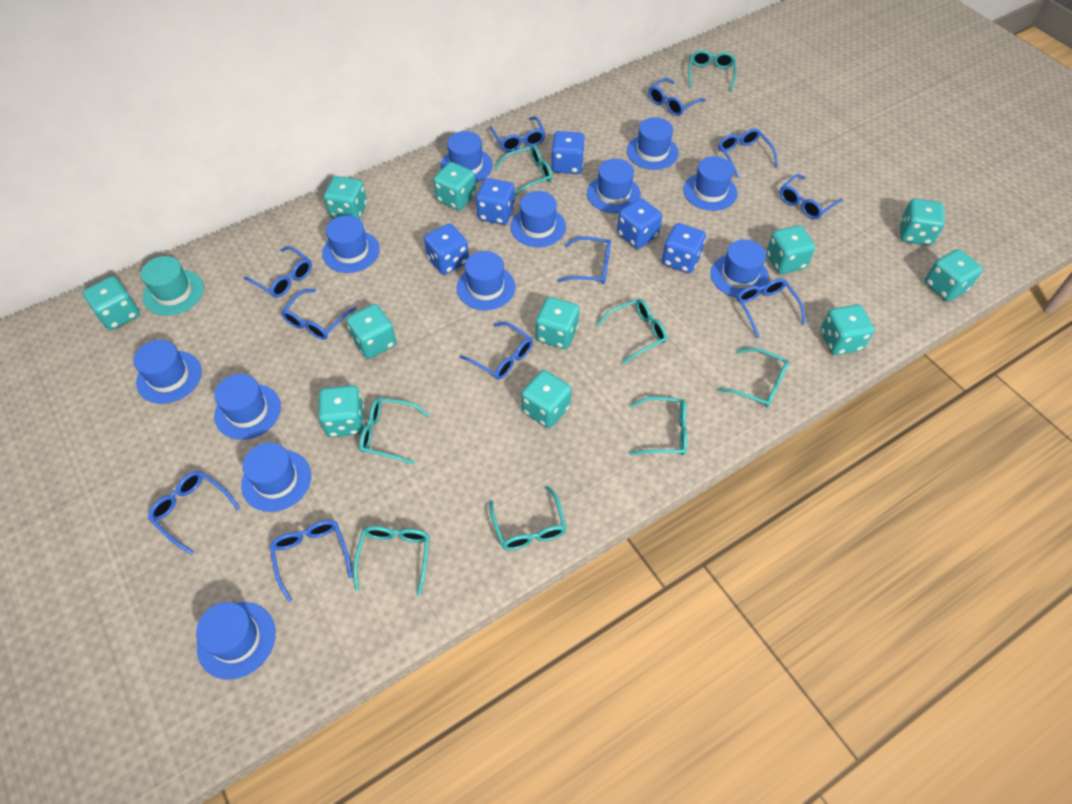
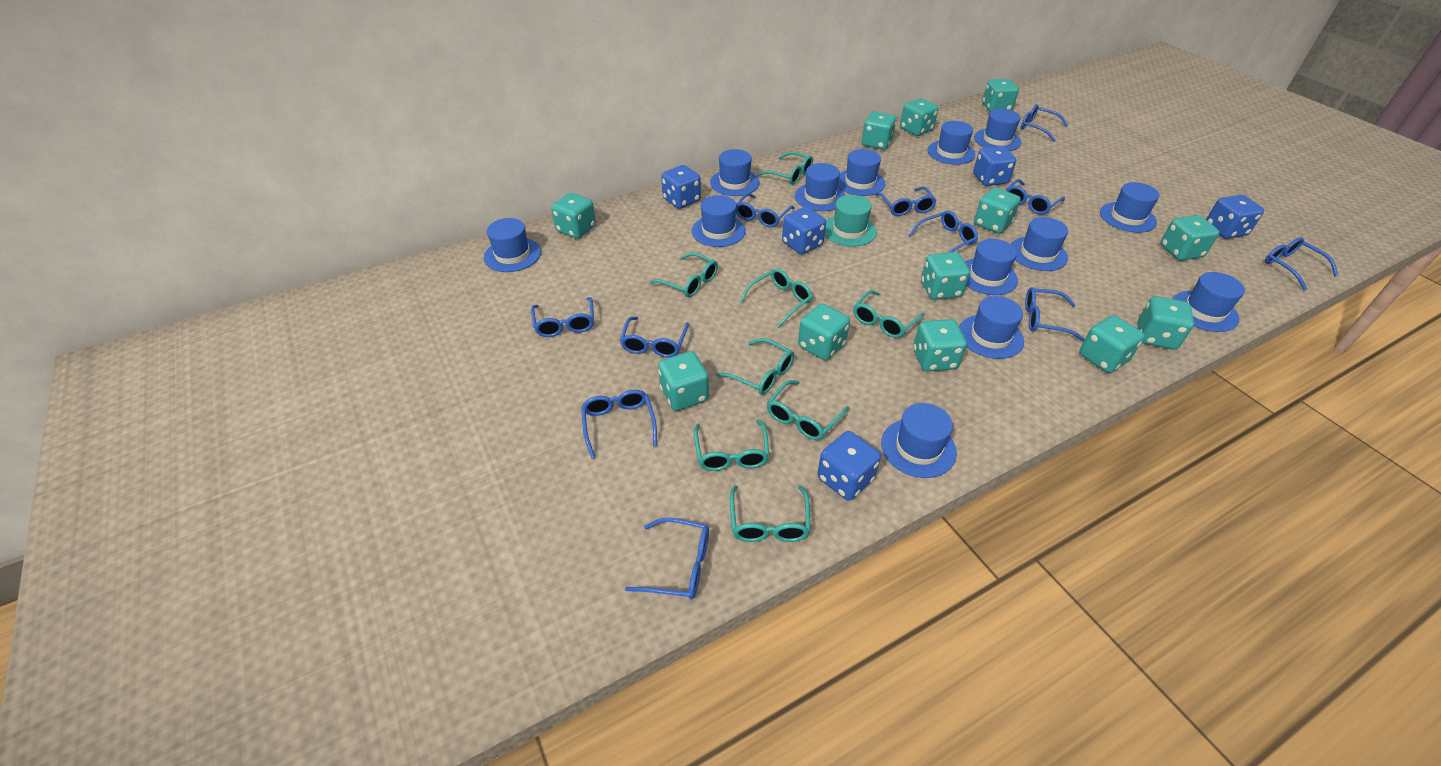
blue hat: [134,340,202,404] [196,602,276,680] [214,374,281,440] [241,443,311,512] [322,215,380,273] [440,131,493,183] [457,251,516,310] [510,191,566,247] [587,159,641,213] [627,117,679,170] [683,156,738,211] [710,239,769,298] = 12 -> [484,218,541,272] [692,195,746,247] [710,149,760,196] [795,163,845,211] [838,149,885,196] [881,403,957,478] [927,121,975,165] [959,296,1024,359] [965,239,1018,295] [974,109,1021,151] [1011,217,1068,271] [1100,182,1160,233] [1172,272,1245,332] = 13
turquoise dice: [83,276,140,330] [318,385,364,437] [324,176,367,219] [346,304,396,359] [433,162,476,211] [521,370,572,428] [536,297,580,349] [766,225,815,274] [820,305,874,355] [900,198,945,246] [925,249,983,301] = 11 -> [551,193,596,239] [658,351,709,411] [798,303,850,360] [862,111,896,150] [900,98,938,136] [913,319,967,371] [921,252,970,300] [974,187,1021,234] [982,79,1019,112] [1079,315,1145,373] [1137,296,1194,350] [1160,215,1219,261] = 12

